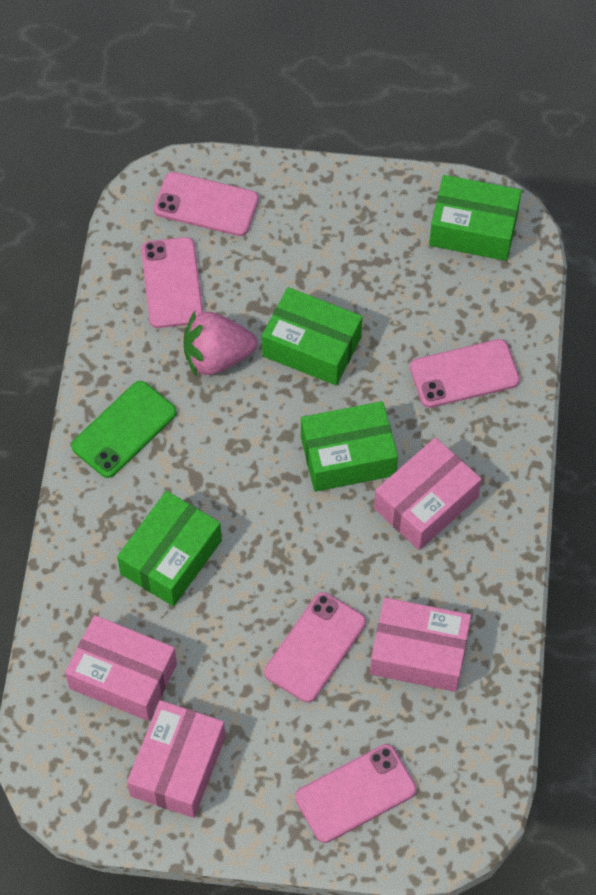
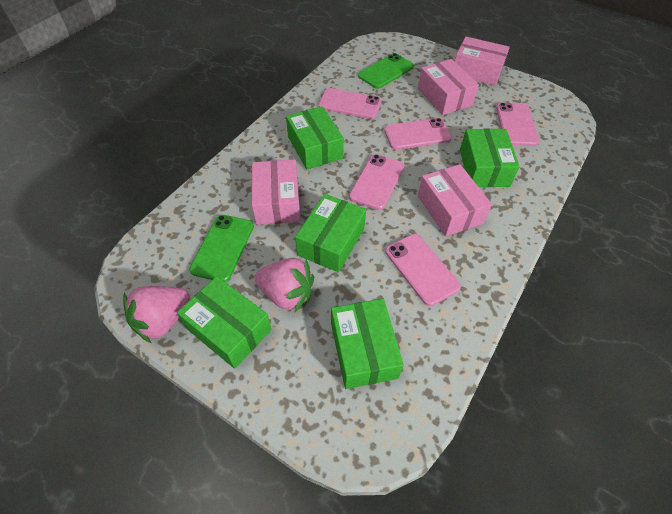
green box: [117,491,222,606] [262,287,363,385] [301,401,398,492] [429,175,522,261] = 4 -> [177,276,271,369] [286,106,344,170] [295,194,366,272] [331,299,404,389] [460,128,520,187] = 5
green phone: [71,381,177,478] = 1 -> [189,215,254,282] [358,53,414,89] = 2
pink strawberry: [184,311,258,377] = 1 -> [123,286,190,343] [254,258,314,313] = 2

